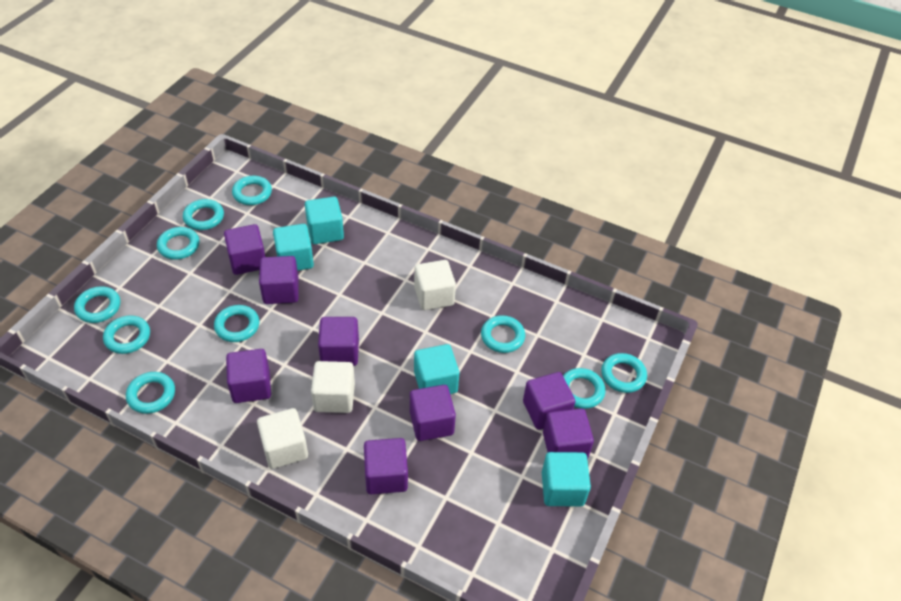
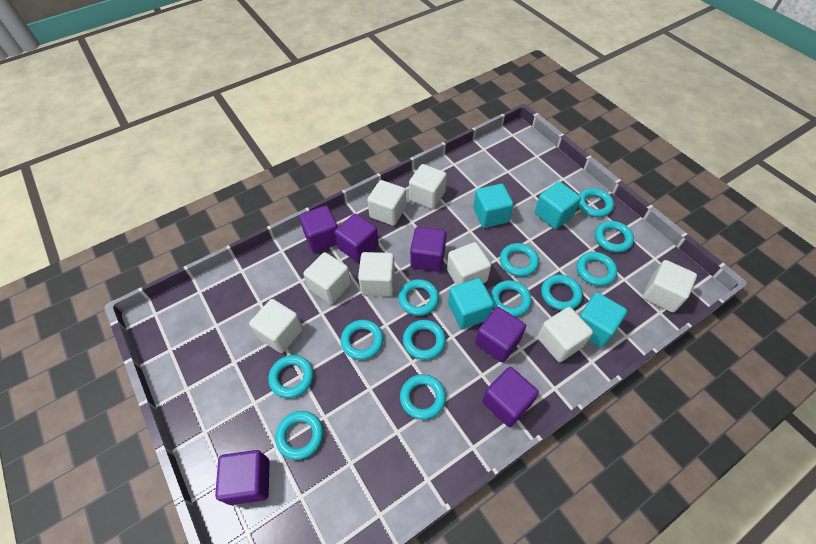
purple cube: [224,224,265,275] [226,349,271,403] [259,256,299,304] [318,317,359,366] [364,438,408,494] [410,385,456,441] [523,372,575,430] [543,409,594,459] = 8 -> [215,450,270,505] [299,206,338,253] [334,213,379,263] [410,227,446,272] [475,307,526,363] [482,367,539,427] = 6
turquoise ring: [74,286,120,323] [103,315,150,354] [126,372,175,414] [157,227,199,260] [183,199,224,230] [214,305,259,342] [232,176,272,205] [481,315,525,353] [563,368,605,409] [601,353,647,393] = 10 -> [268,355,314,398] [275,411,323,460] [341,320,384,360] [398,279,439,316] [400,374,446,420] [403,320,446,360] [490,280,532,317] [500,243,539,277] [541,274,583,311] [577,252,617,286] [578,188,614,217] [595,221,634,253] = 12
white cube: [257,408,308,469] [311,361,355,413] [414,260,456,310] = 3 -> [249,299,303,353] [303,252,351,304] [358,252,395,296] [367,180,406,226] [409,164,447,209] [447,242,491,285] [537,307,593,362] [643,260,697,312] = 8

